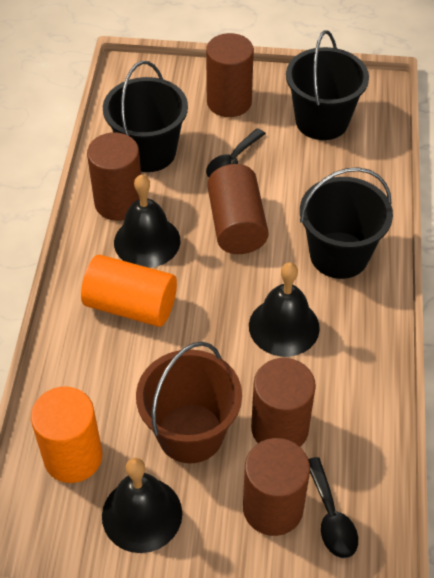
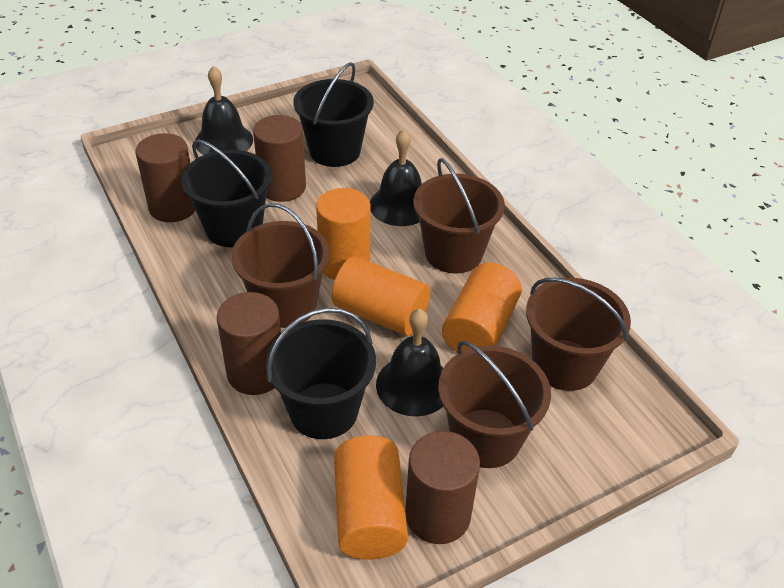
black spoon: [206,128,266,177] [308,457,358,558] = 2 -> none = 0
brown bucket: [136,341,242,463] = 1 -> [231,203,330,328] [413,158,505,273] [438,340,551,468] [526,278,631,391] = 4
brown cylinder: [87,133,141,221] [206,33,254,117] [207,164,269,254] [243,438,310,536] [251,358,316,447] = 5 -> [136,133,195,222] [217,292,281,395] [253,115,306,202] [405,431,480,544] = 4
orange cylinder: [31,386,102,483] [81,255,177,327] = 2 -> [316,188,371,280] [332,256,430,336] [334,435,408,560] [442,263,522,353] = 4

